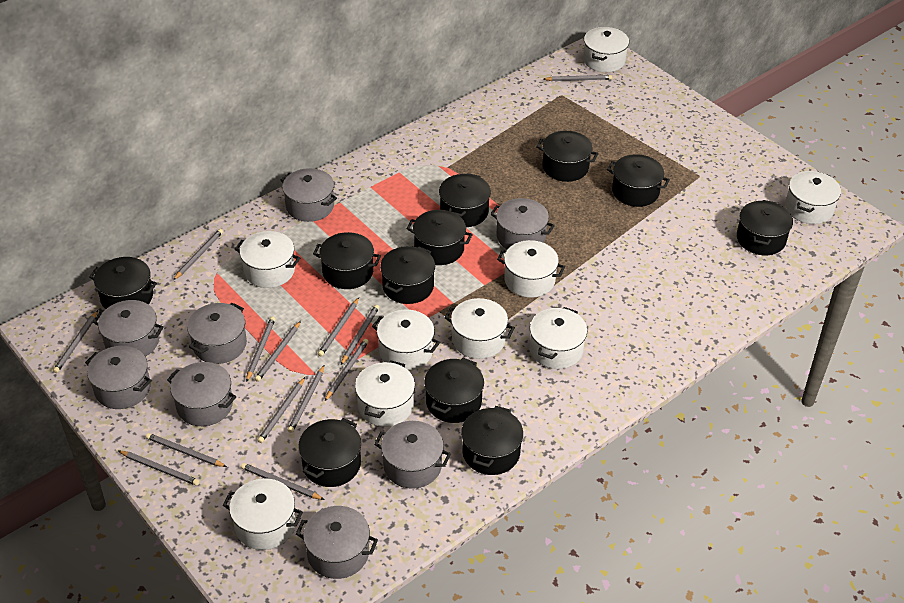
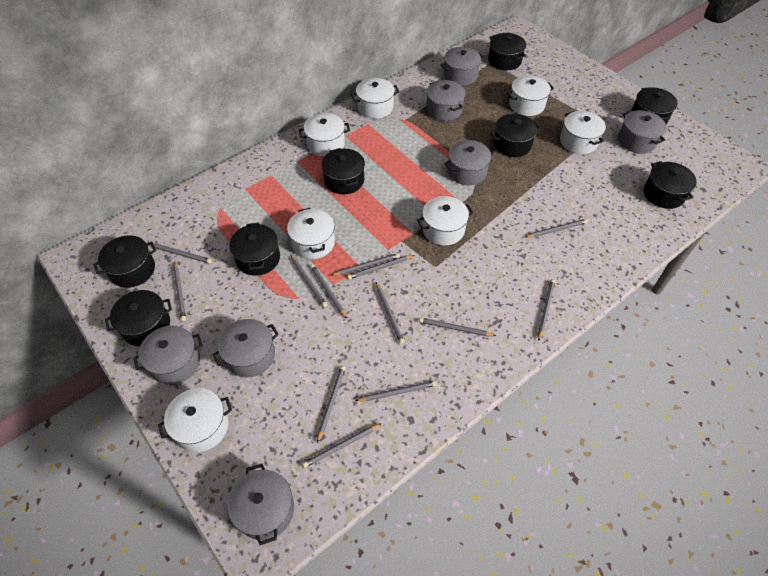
black pot: [89,257,157,309] [298,418,361,487] [313,232,381,289] [380,246,435,304] [406,210,473,265] [424,358,484,423] [439,173,491,227] [461,406,523,475] [536,131,598,182] [607,154,670,207] [737,200,793,255] = 11 -> [93,235,156,288] [105,290,172,346] [229,222,280,276] [321,148,365,194] [488,33,526,70] [490,114,541,157] [631,87,678,124] [644,161,697,209] = 8
grey pot: [85,346,152,409] [93,300,164,357] [167,362,236,426] [187,303,247,364] [281,168,337,222] [296,506,378,579] [374,421,451,489] [490,198,555,250] = 8 -> [133,326,203,385] [213,319,279,377] [228,464,294,545] [426,80,466,121] [440,47,484,86] [444,140,494,185] [618,110,666,153] = 7
white pot: [223,478,303,550] [235,231,300,288] [355,361,415,427] [372,310,440,371] [444,298,515,359] [497,240,565,298] [530,307,587,369] [583,27,629,72] [785,171,841,224] = 9 -> [158,388,232,452] [287,208,335,259] [299,113,350,157] [351,78,399,119] [417,196,473,246] [507,75,554,116] [560,111,606,154] = 7

